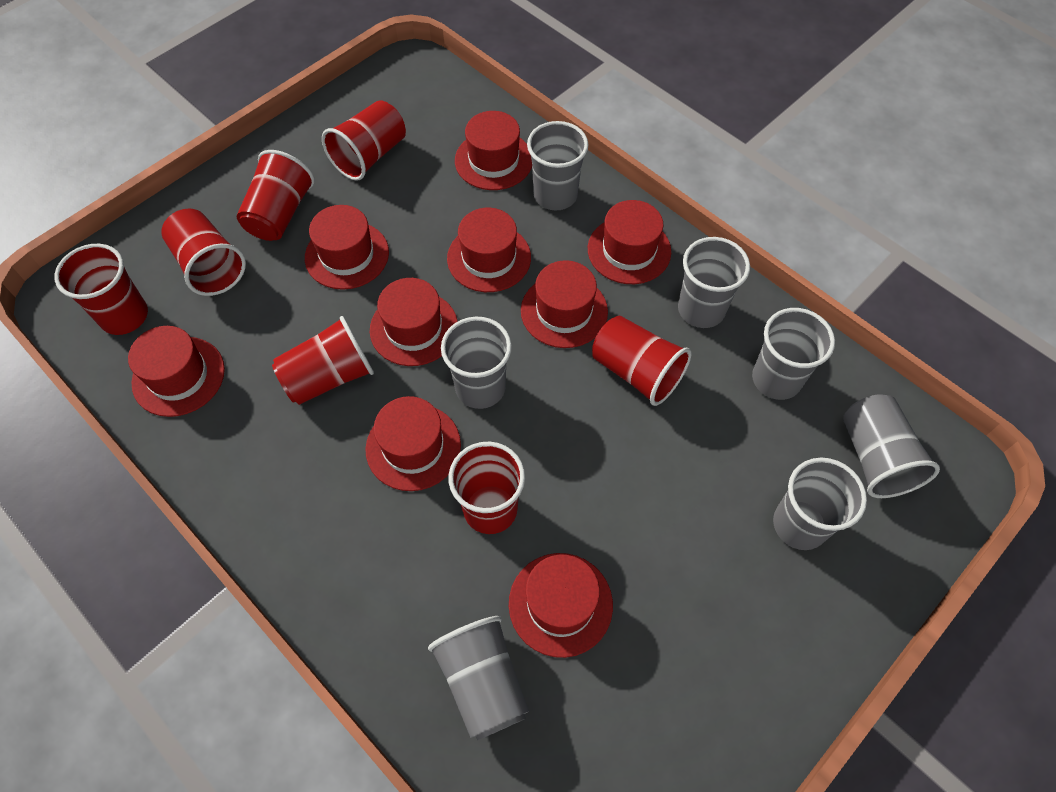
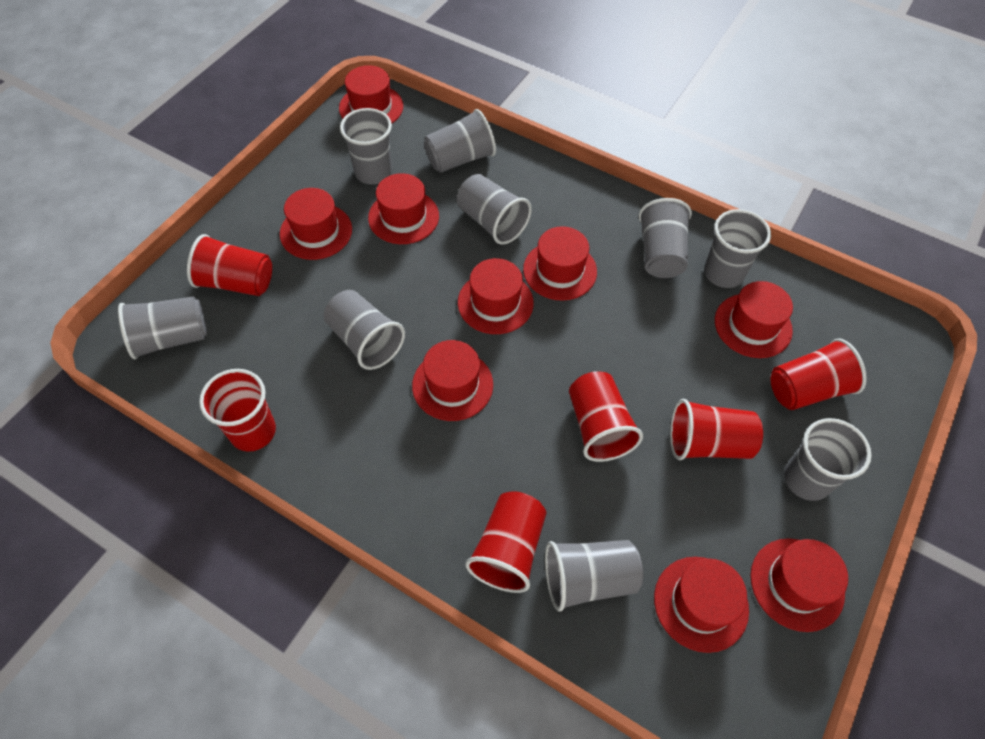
grey cup: [428,616,529,740] [441,317,512,409] [527,121,589,210] [678,237,750,328] [752,308,835,400] [773,458,867,550] [843,394,940,498] = 7 -> [118,296,207,359] [324,290,405,370] [340,108,392,184] [424,109,496,173] [457,174,532,245] [545,540,643,611] [639,198,692,278] [704,209,771,288] [784,418,872,501] = 9
red cup: [54,244,148,335] [161,208,246,296] [237,150,315,241] [272,316,374,405] [322,100,406,181] [448,442,525,534] [592,316,692,406] = 7 -> [187,234,272,296] [199,369,276,452] [465,491,546,593] [569,371,643,462] [670,399,763,460] [771,338,867,410] = 6

